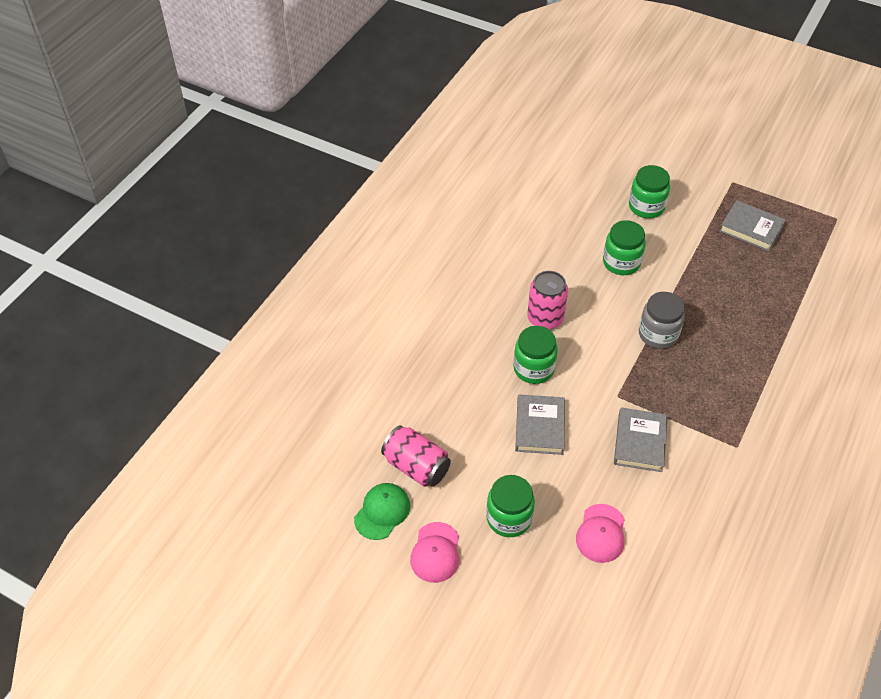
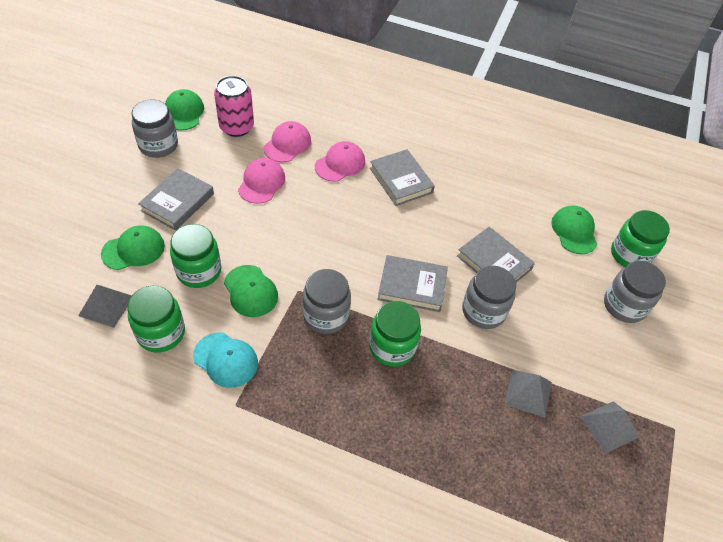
green cap: [354,483,410,540] = 1 -> [101,226,165,270] [165,89,204,131] [224,265,278,317] [551,206,597,254] = 4
grey book: [515,395,565,455] [614,407,668,472] [719,200,786,251] = 3 -> [138,168,214,231] [370,149,435,206] [378,255,448,312] [457,227,535,282] = 4
grey jar: [639,292,685,349] = 1 -> [131,100,178,158] [302,269,351,334] [462,265,516,329] [604,261,666,323] = 4
grey pyramid: none = 0 -> [78,285,132,328] [505,370,552,418] [580,401,639,454] = 3
pink can: [381,425,451,487] [527,271,568,330] = 2 -> [214,75,254,137] = 1
pink cap: [410,522,459,583] [576,504,625,563] = 2 -> [238,158,285,204] [264,121,311,162] [315,141,365,182] = 3
turquoise cap: none = 0 -> [193,332,258,388] = 1

